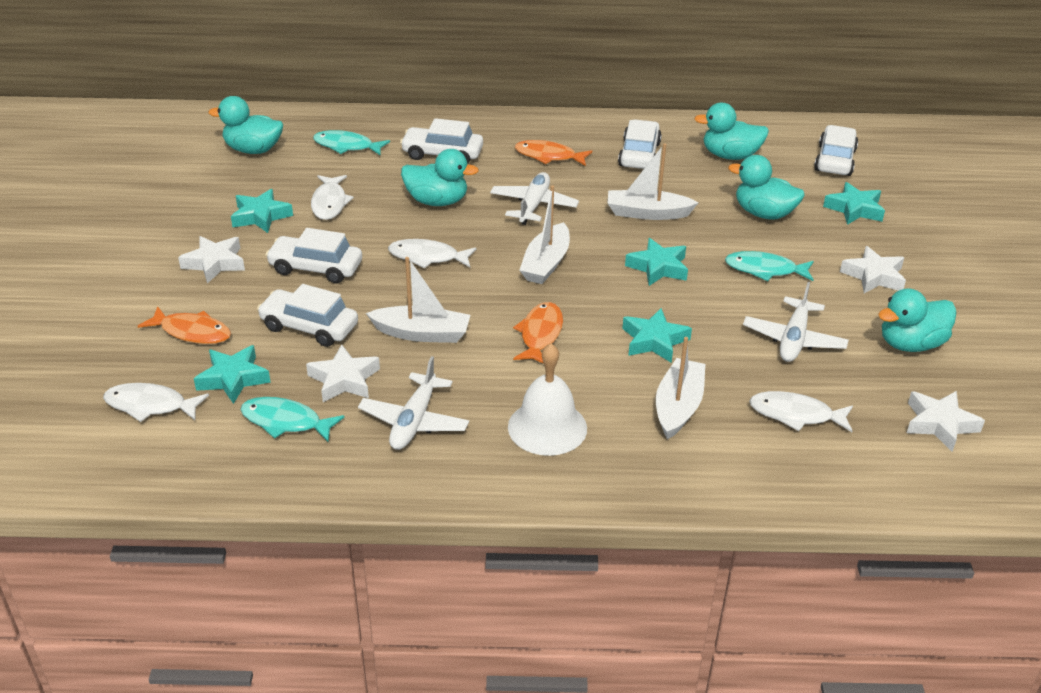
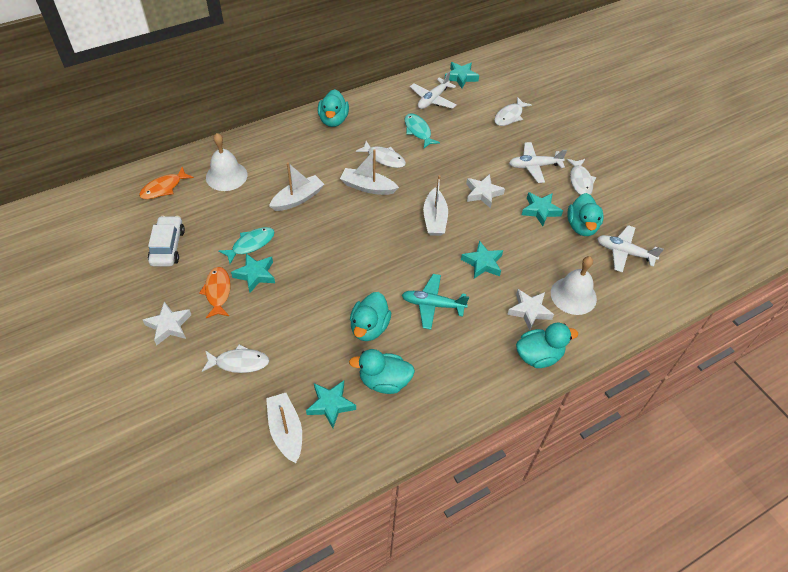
orange fish: [138,306,231,344] [513,302,563,364] [515,140,592,166] = 3 -> [139,166,194,199] [199,267,231,318] = 2
turquoise fish: [240,397,345,442] [313,130,390,156] [725,251,814,281] = 3 -> [218,227,275,264] [405,113,440,148] = 2
turquoise plane: none = 0 -> [402,274,469,329] = 1
white bell: [508,343,587,456] = 1 -> [206,133,247,191] [551,256,597,315] = 2
white car: [257,284,358,347] [265,228,362,283] [400,118,483,164] [618,119,662,169] [814,125,858,176] = 5 -> [148,216,185,266] = 1
white star: [178,236,245,283] [306,344,380,402] [840,246,906,293] [907,391,985,451] = 4 -> [143,302,191,345] [466,174,505,208] [507,289,554,331] = 3

